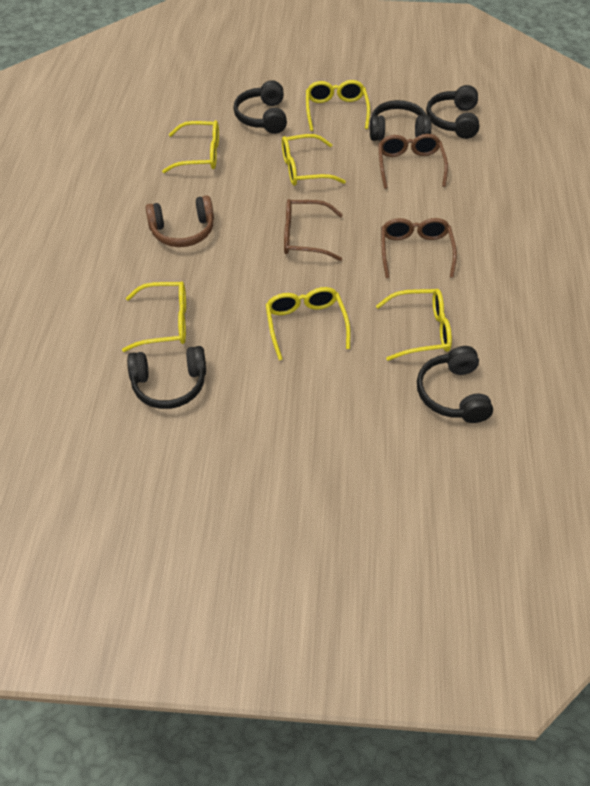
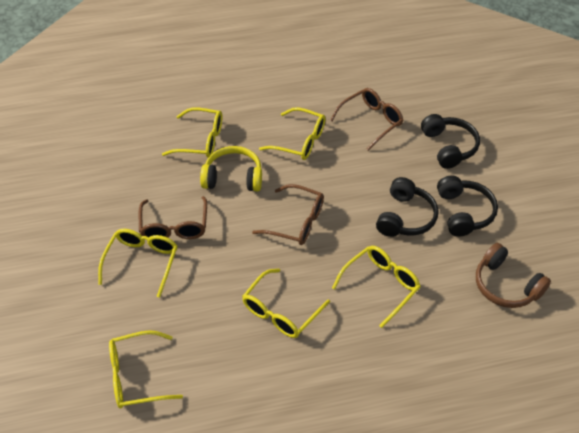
black headphones: [127,346,206,409] [233,80,287,134] [370,100,431,141] [417,346,493,423] [426,85,479,139] = 5 -> [376,177,439,237] [421,114,480,169] [437,176,498,237] = 3
yellow headphones: none = 0 -> [200,146,262,192] = 1

